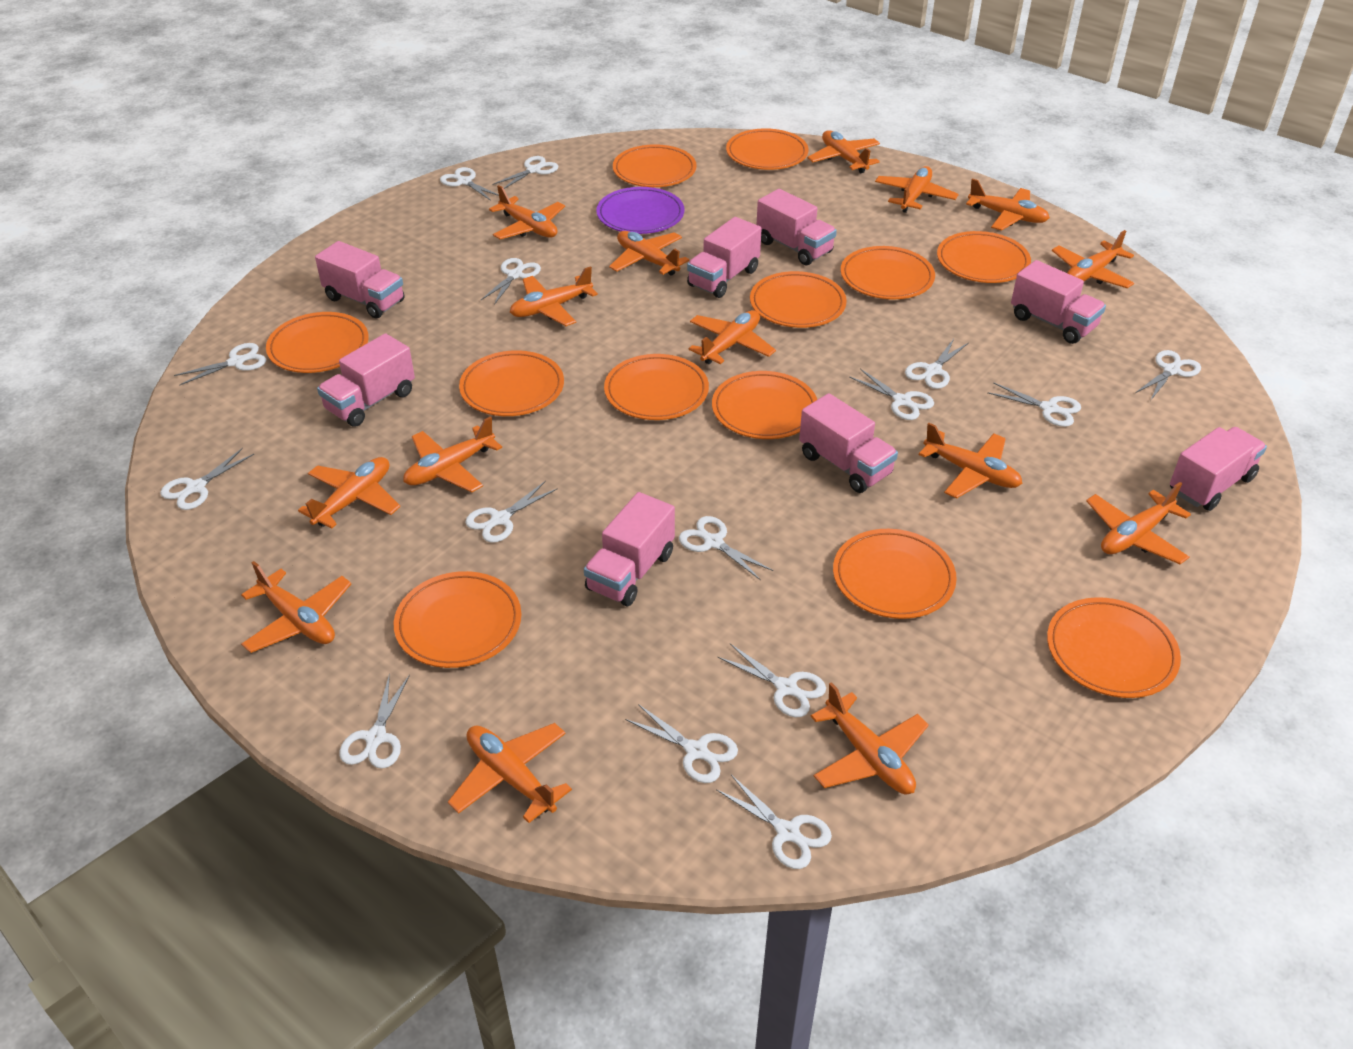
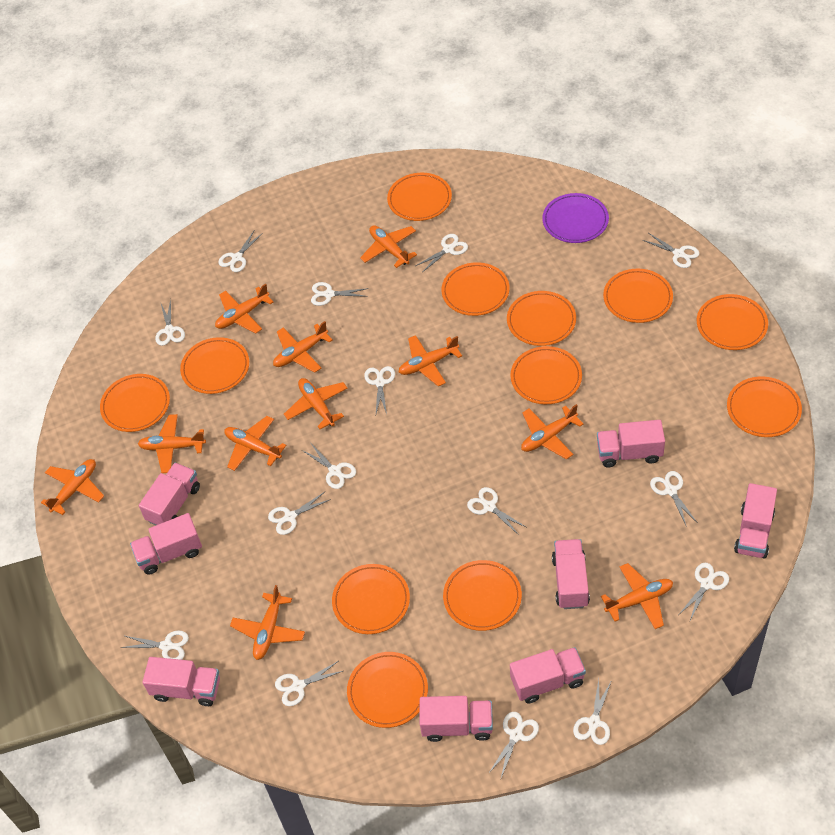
orange plane: [241,561,351,653] [298,457,400,529] [403,416,502,492] [448,723,572,823] [489,185,565,239] [510,266,598,326] [609,231,689,276] [689,310,776,364] [807,130,880,173] [811,682,929,794] [875,166,958,213] [919,423,1023,499] [966,179,1050,231] [1052,230,1134,288] [1086,482,1191,564] = 15 -> [41,459,104,515] [138,414,206,473] [215,284,273,334] [224,416,286,471] [230,585,305,660] [273,321,333,373] [284,378,347,429] [360,225,417,268] [399,335,462,386] [521,404,583,459] [601,563,673,629] = 11

